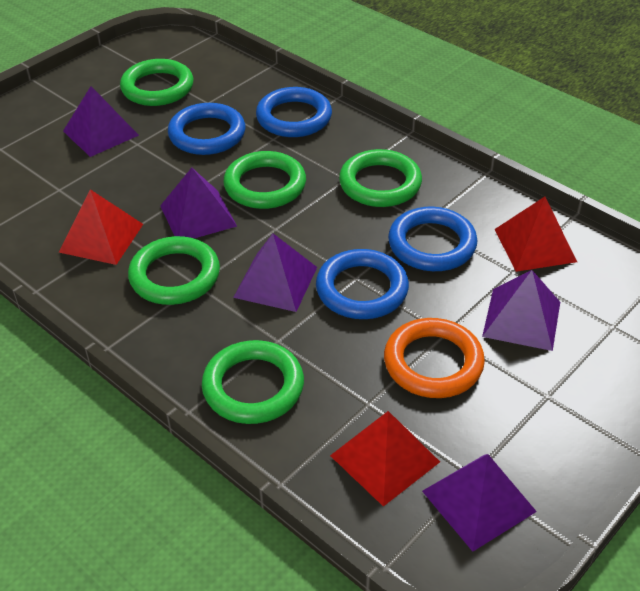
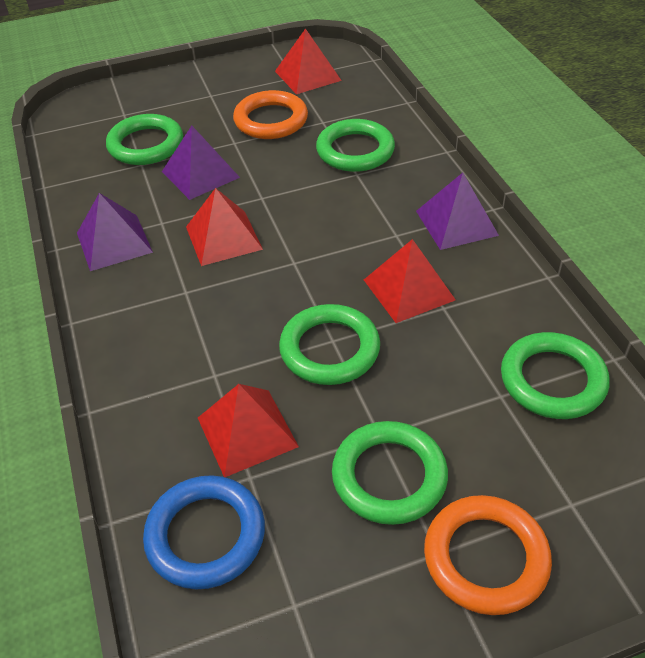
blue ring: [168,103,246,155] [256,87,332,137] [316,249,409,319] [388,207,477,271] = 4 -> [143,475,265,589] = 1
orange ring: [384,318,485,398] = 1 -> [233,90,308,139] [424,495,552,615] = 2
purple pyramid: [63,86,139,157] [160,168,237,238] [233,233,317,312] [422,454,537,552] [482,270,560,351] = 5 -> [77,193,153,271] [162,126,240,200] [416,173,499,250] = 3
red pyramid: [59,189,143,265] [330,411,440,507] [494,197,577,272] = 3 -> [186,188,263,266] [198,384,299,477] [275,28,342,94] [364,239,456,323] = 4

